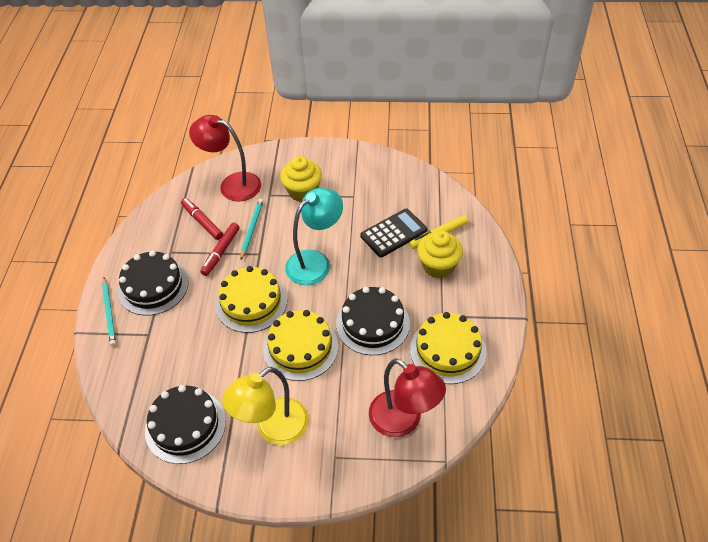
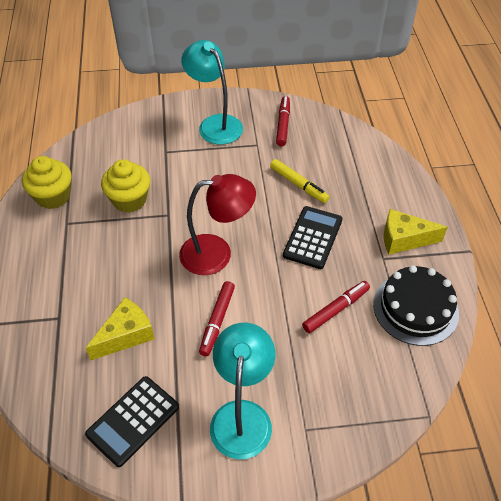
black cake: [118,250,189,316] [145,385,226,464] [336,287,410,355] = 3 -> [373,265,459,346] = 1
black calculator: [361,209,427,258] = 1 -> [85,376,179,467] [283,206,342,269] = 2
red lamp: [189,115,261,201] [369,358,446,437] = 2 -> [179,174,256,275] = 1
red marker: [181,198,223,240] [200,222,240,276] = 2 -> [199,281,235,356] [276,96,290,146] [302,281,370,333] = 3
turquoise lamp: [285,188,343,285] = 1 -> [181,40,243,145] [210,323,276,459] = 2
turquoise pencil: [102,278,116,346] [240,199,263,260] = 2 -> none = 0
yellow cake: [215,266,287,333] [263,310,338,381] [410,312,487,384] = 3 -> none = 0
yellow cheese: none = 0 -> [86,298,155,360] [384,209,448,254] = 2
yellow lamp: [222,367,309,445] = 1 -> none = 0

